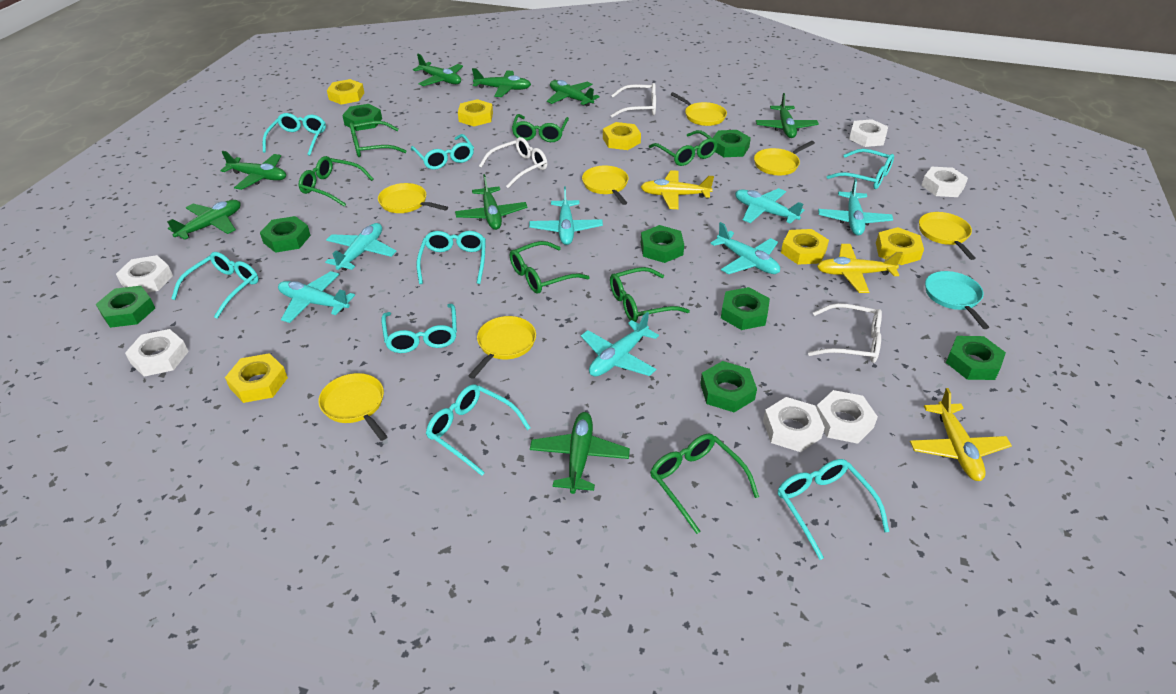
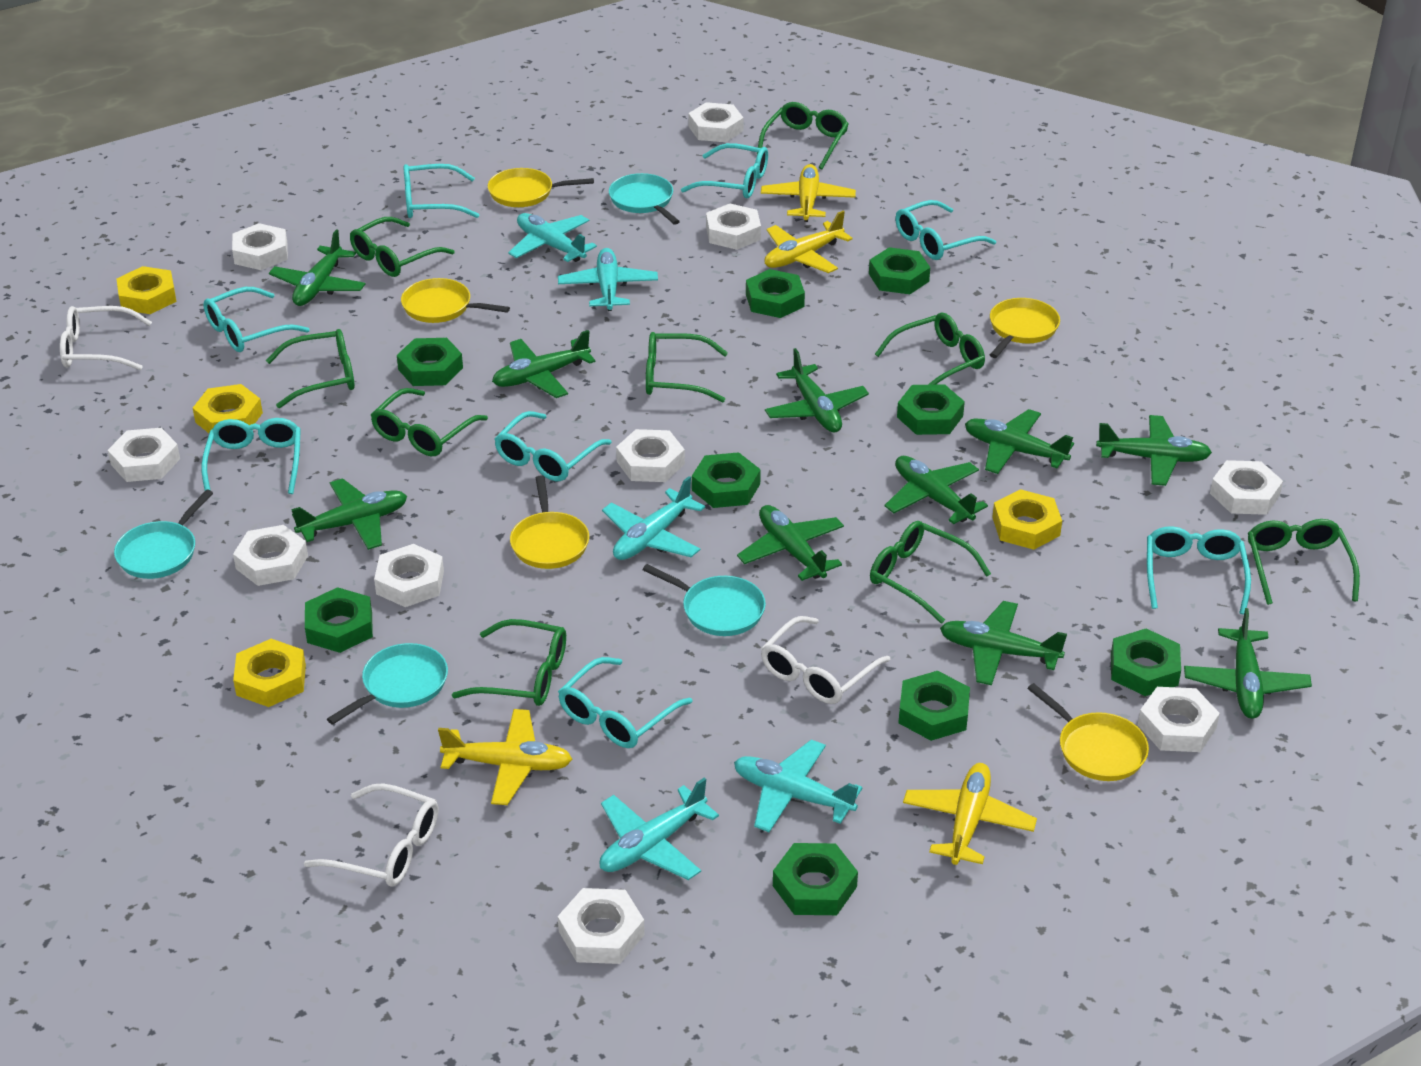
green glasses: [299,156,374,207] [350,121,406,157] [510,241,590,294] [512,114,569,142] [610,267,690,322] [649,130,718,166] [651,434,759,534] = 7 -> [266,329,355,408] [350,217,455,277] [371,388,488,456] [452,619,566,706] [646,332,728,403] [757,102,849,169] [870,521,991,624] [875,313,985,385] [1248,519,1360,605] = 9
green nut: [96,286,155,328] [260,216,311,253] [342,104,382,131] [641,225,684,263] [700,361,757,412] [713,130,751,157] [721,287,770,330] [946,336,1006,380] = 8 -> [305,587,373,653] [397,338,463,386] [692,452,761,508] [746,269,805,318] [773,843,858,915] [869,247,930,294] [897,384,965,435] [898,671,970,741] [1111,629,1181,696] = 9
green plane: [167,200,240,240] [220,151,286,190] [413,54,463,86] [455,174,527,230] [472,68,531,97] [530,412,630,494] [547,80,600,107] [756,93,819,138] = 8 -> [269,229,365,306] [291,478,407,550] [492,330,596,398] [737,505,844,581] [765,348,869,432] [885,456,988,524] [940,601,1067,685] [965,409,1074,474] [1096,415,1212,486] [1184,608,1312,719] = 10
turquoise pan: [925,271,989,329] = 1 -> [114,490,213,579] [327,643,448,725] [609,173,680,225] [642,564,766,636] = 4
turquoise plane: [278,271,355,323] [325,223,397,271] [529,186,603,245] [581,312,659,376] [710,222,780,274] [735,188,804,224] [818,179,893,235] = 7 -> [508,213,597,262] [558,248,658,311] [600,778,719,880] [602,476,705,560] [734,740,862,832] = 5
white nut: [116,255,173,293] [125,329,189,377] [763,397,825,452] [816,390,878,444] [849,119,888,147] [921,167,968,197] = 6 -> [108,428,180,482] [232,223,288,270] [233,525,308,586] [374,544,444,607] [558,888,645,964] [616,429,685,482] [688,102,744,142] [706,204,761,250] [1138,687,1220,752] [1210,460,1283,515] = 10
yellow nut: [225,353,288,403] [327,79,364,105] [458,99,493,126] [603,122,641,150] [781,229,829,265] [876,227,924,265] = 6 -> [117,266,176,314] [193,384,263,433] [233,639,306,707] [992,489,1062,550] = 4
yellow pan: [318,373,388,441] [378,183,448,213] [468,316,536,379] [582,166,629,205] [671,92,727,126] [754,141,815,175] [919,212,976,260] = 7 -> [401,278,510,323] [488,168,594,207] [510,475,589,569] [990,298,1060,358] [1027,683,1149,781] = 5
yellow plane: [641,170,714,209] [817,244,903,293] [910,388,1012,481] = 3 -> [438,709,572,805] [761,164,856,222] [764,211,853,273] [903,763,1037,865] = 4

